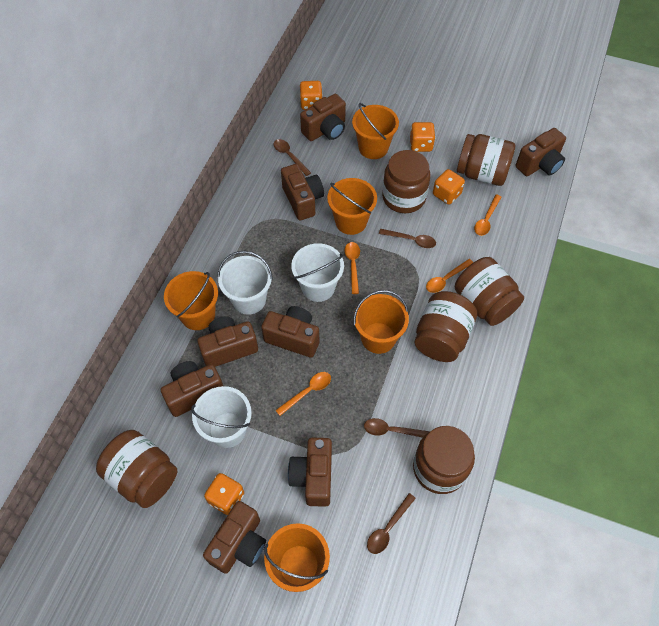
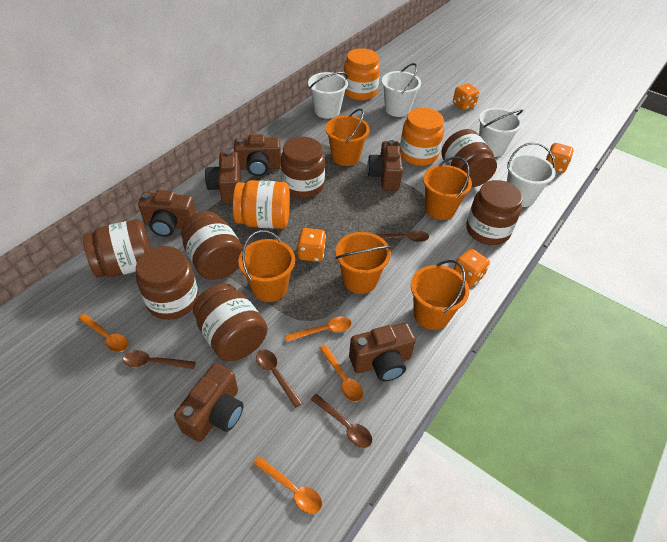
brown camera: [161,361,223,417] [197,316,258,367] [203,501,266,574] [261,306,319,358] [281,164,324,220] [288,438,332,507] [300,94,346,141] [516,128,566,176] = 8 -> [138,190,196,237] [174,363,244,442] [205,150,241,203] [234,134,281,176] [349,323,416,382] [367,140,403,191] = 6
brown jar: [96,430,177,508] [382,150,430,213] [413,426,475,494] [415,291,477,362] [455,257,524,326] [457,134,515,186] = 6 -> [83,219,151,278] [136,246,199,320] [181,211,243,280] [193,283,268,361] [281,137,325,198] [441,129,497,187] [466,180,523,245] = 7
orange jar: none = 0 -> [233,180,290,229] [343,48,380,101] [400,108,444,166] = 3
white bucket: [191,386,252,448] [217,251,273,315] [291,243,344,302] = 3 -> [308,72,348,119] [382,63,421,117] [479,108,523,157] [507,142,555,207] = 4

